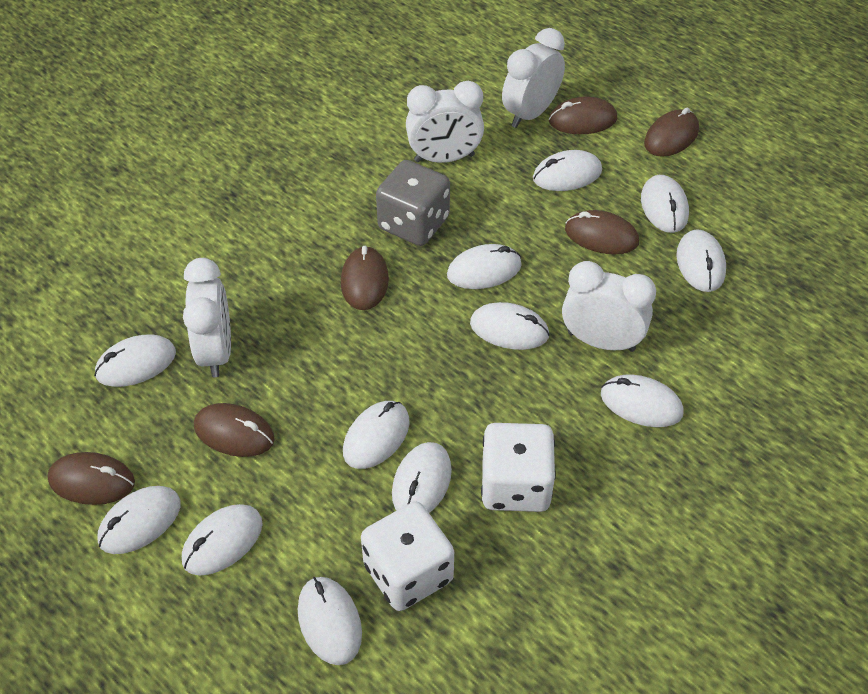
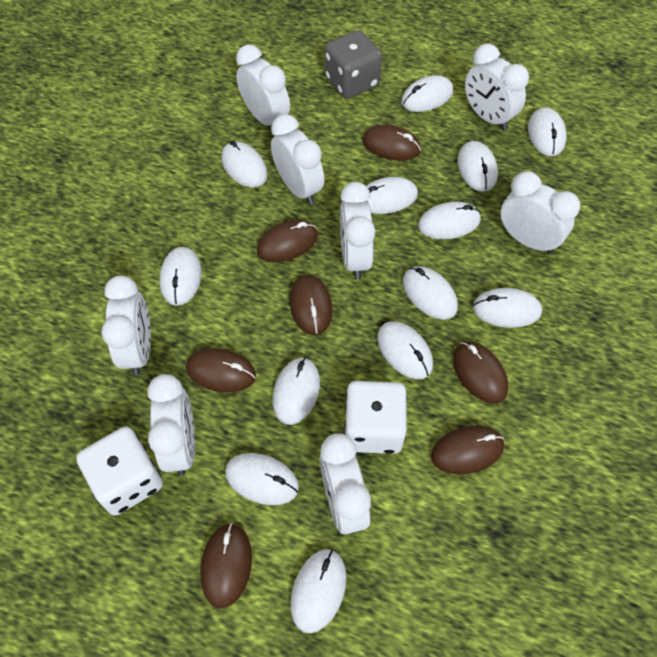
brown mouse: [48,452,135,505] [194,403,275,457] [341,246,389,310] [549,97,617,134] [565,210,639,254] [644,108,699,157] = 6 -> [186,348,256,392] [200,523,252,608] [257,220,318,262] [289,275,333,335] [362,124,421,161] [431,426,504,475] [453,342,508,404] = 7
white clock: [183,258,231,377] [406,81,484,163] [502,28,565,128] [562,261,656,352] = 4 -> [101,275,151,375] [147,374,195,475] [236,44,290,126] [271,114,325,205] [319,433,371,534] [340,182,376,280] [465,43,529,131] [501,171,580,254] = 8
white mouse: [94,334,176,387] [98,486,181,554] [182,504,263,576] [298,577,362,665] [343,401,410,469] [392,442,452,513] [447,244,522,289] [470,302,550,350] [533,150,602,191] [601,374,684,427] [641,175,689,233] [676,229,726,292] = 12 -> [159,247,202,306] [221,141,267,187] [225,453,299,505] [272,357,320,425] [290,549,347,633] [366,177,418,214] [377,321,433,379] [401,75,453,112] [403,266,458,320] [418,202,481,239] [458,141,498,192] [473,288,542,328] [528,107,567,156] = 13

